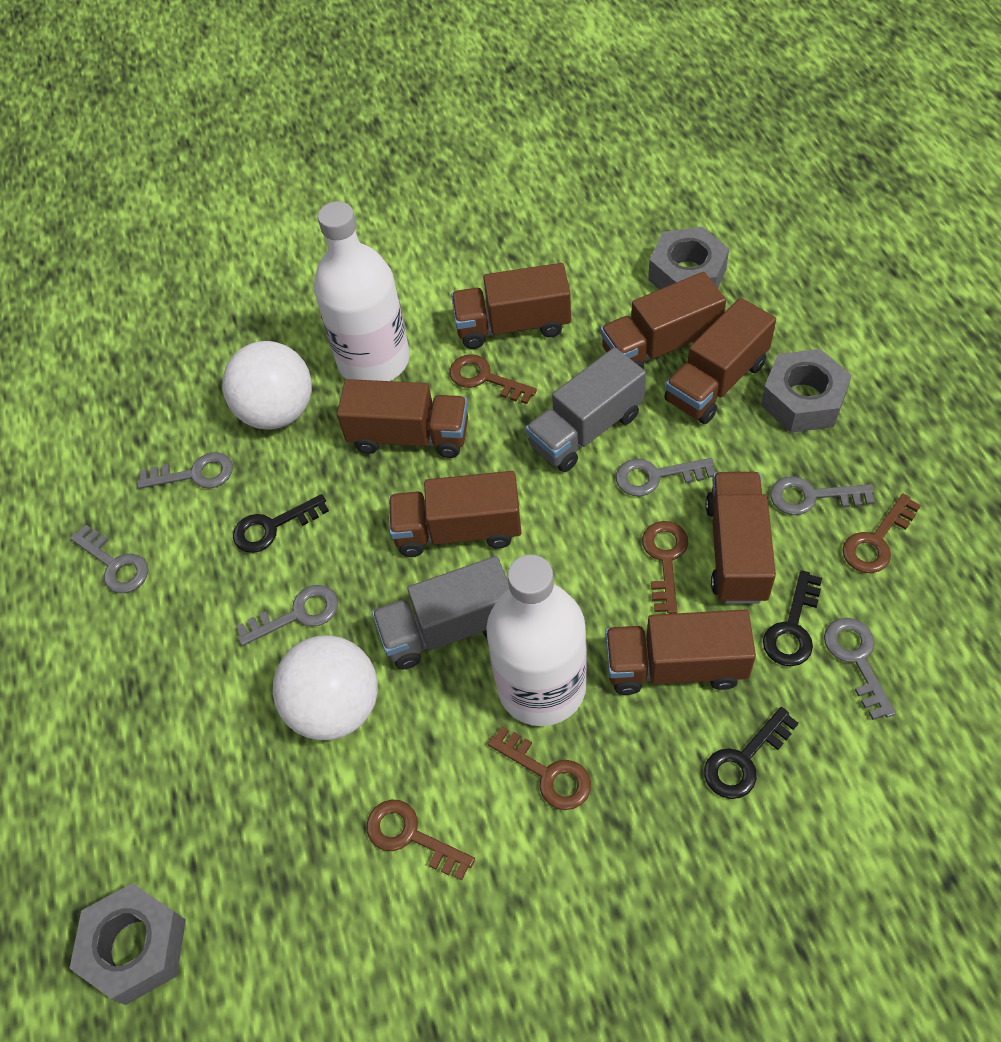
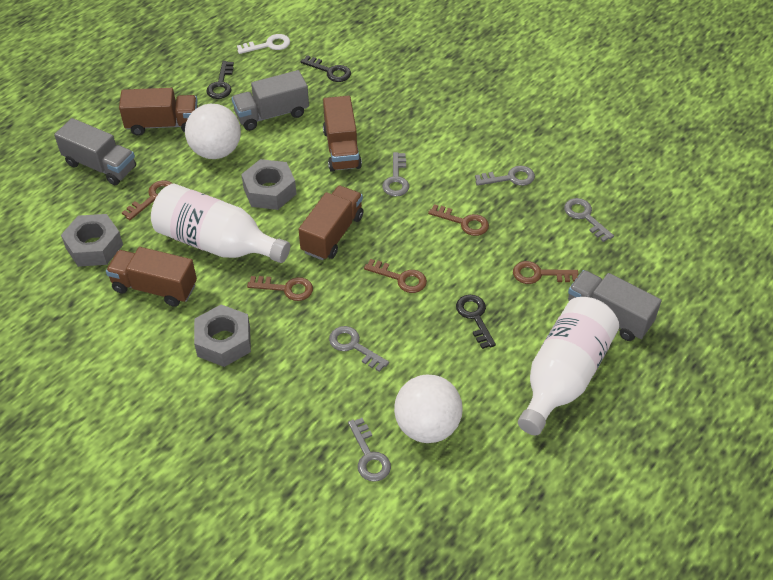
brown truck: [337,379,468,458] [389,471,521,557] [451,263,571,349] [600,272,726,369] [605,610,756,695] [664,298,776,424] [705,472,776,604] = 7 -> [106,247,197,307] [119,88,198,136] [299,186,363,260] [323,96,362,172] = 4
grey key: [70,525,148,593] [137,452,233,489] [236,585,338,646] [616,458,715,496] [770,476,874,515] [824,618,896,720] = 6 -> [329,326,389,372] [348,418,391,482] [382,152,409,197] [475,166,535,186] [564,198,614,242] = 5
grey truck: [372,556,509,669] [526,347,646,472] = 2 -> [54,118,136,185] [232,70,309,131] [568,270,662,341] = 3
white key: none = 0 -> [237,34,290,54] = 1

